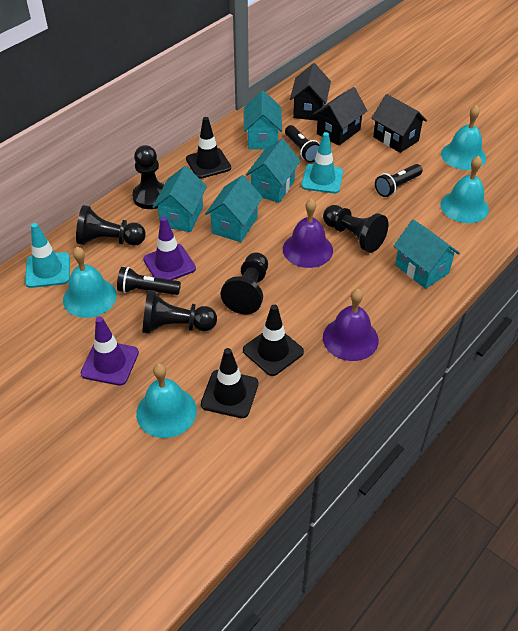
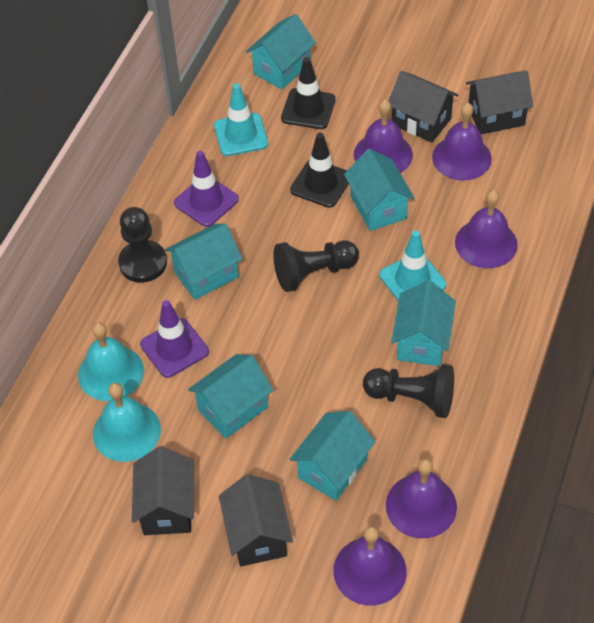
black flashlight: [117,267,181,295] [285,125,320,163] [375,164,423,197] = 3 -> none = 0
black house: [290,63,331,121] [313,87,367,145] [371,94,427,153] = 3 -> [132,446,194,535] [219,474,293,567] [388,71,459,143] [466,70,533,134] = 4
black pawn: [76,205,146,246] [132,145,165,209] [142,290,217,334] [221,252,268,314] [323,205,388,253] = 5 -> [118,207,167,283] [273,240,359,292] [363,365,454,418] = 3
black traffic cone: [186,117,231,179] [201,348,258,418] [243,305,304,376] = 3 -> [281,57,336,129] [290,133,349,208] = 2
purple bell: [283,199,333,268] [323,289,379,361] = 2 -> [333,526,407,606] [354,100,413,173] [386,459,457,538] [432,103,492,180] [455,190,518,268] = 5
turquoise bell: [63,247,117,318] [136,363,197,438] [440,156,489,223] [441,105,486,170] = 4 -> [78,322,144,401] [93,383,161,462] = 2
turquoise house: [152,166,207,232] [205,175,263,242] [244,91,282,149] [246,139,301,203] [394,219,460,289] = 5 -> [165,224,242,300] [188,354,273,439] [246,14,316,90] [289,411,376,501] [344,149,415,231] [391,280,456,366] = 6

